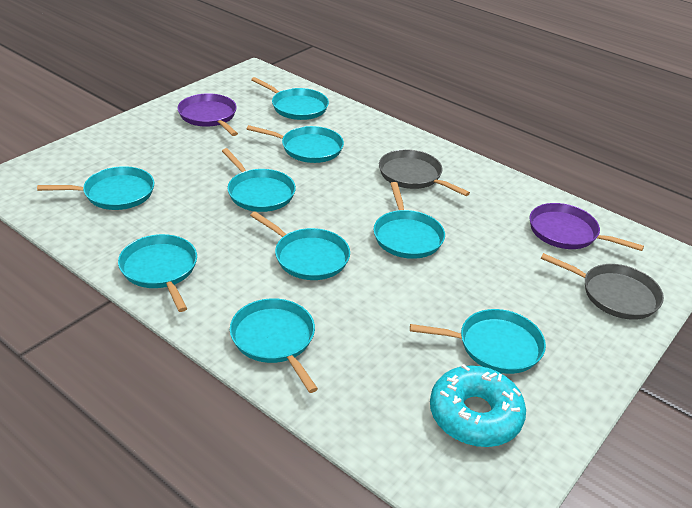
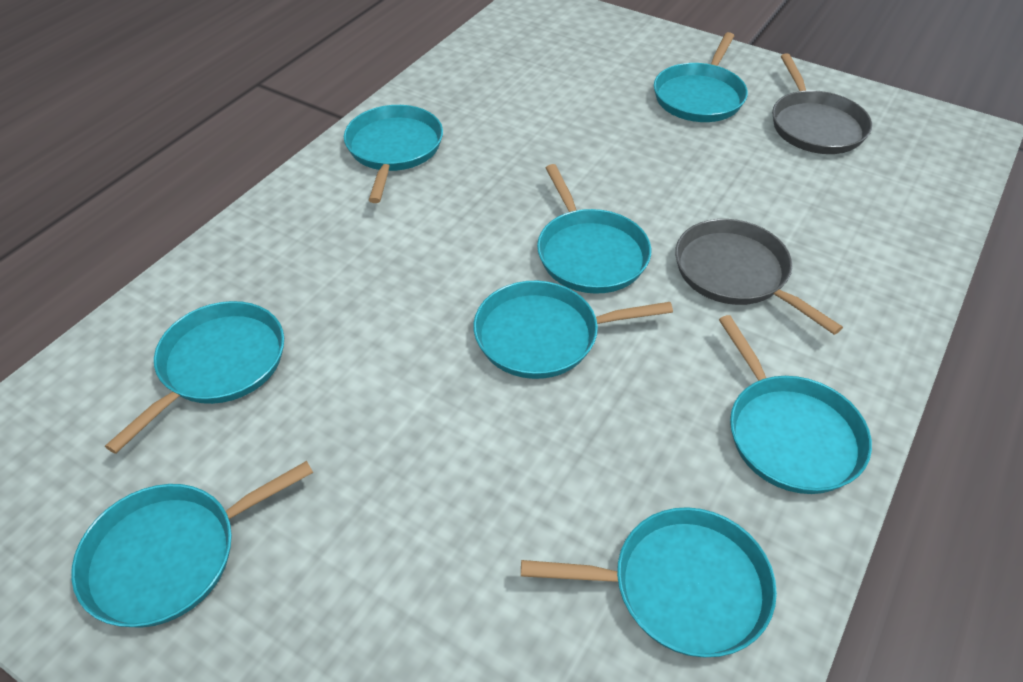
purple pan: [177,93,238,136] [529,203,644,251] = 2 -> none = 0
turquoise donut: [430,364,526,447] = 1 -> none = 0
turquoise pan: [37,166,154,210] [118,234,197,312] [222,148,296,212] [230,298,318,393] [247,125,344,163] [250,211,350,280] [251,77,329,120] [373,182,445,259] [410,309,546,374] = 9 -> [71,461,313,628] [105,301,284,454] [344,105,443,203] [473,281,673,379] [521,507,777,657] [537,164,651,294] [654,32,748,122] [719,315,872,494] = 8

